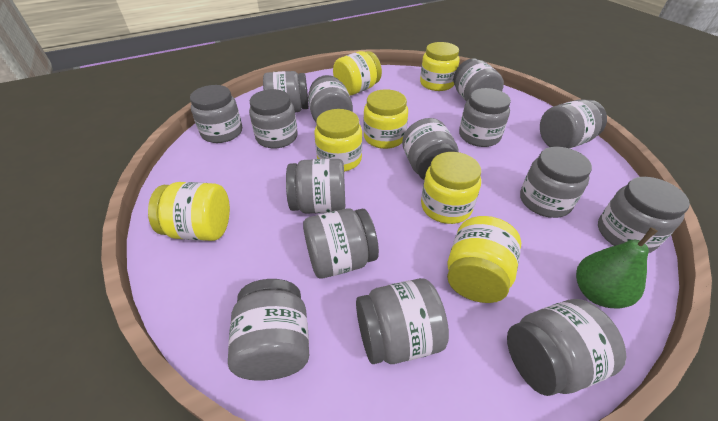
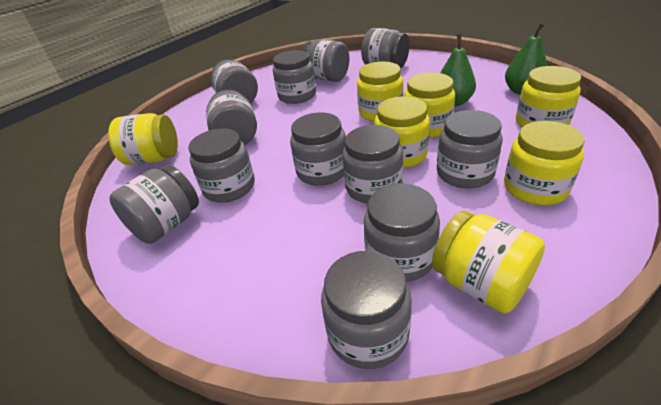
green pear: [576,227,658,308] = 1 -> [441,34,476,107] [505,23,547,95] = 2
grey jar: [190,85,242,143] [228,279,309,381] [249,89,298,148] [263,71,309,112] [286,159,345,214] [303,208,379,279] [308,75,353,122] [356,278,449,364] [402,118,459,180] [453,58,504,102] [459,88,511,147] [507,299,626,396] [520,147,592,218] [540,99,607,148] [598,177,690,253] = 15 -> [109,164,199,244] [188,128,255,203] [206,89,257,145] [211,60,258,103] [273,50,316,104] [290,113,346,186] [301,39,349,82] [321,251,412,369] [342,125,403,204] [361,28,410,68] [364,184,440,282] [437,110,503,189] = 12

